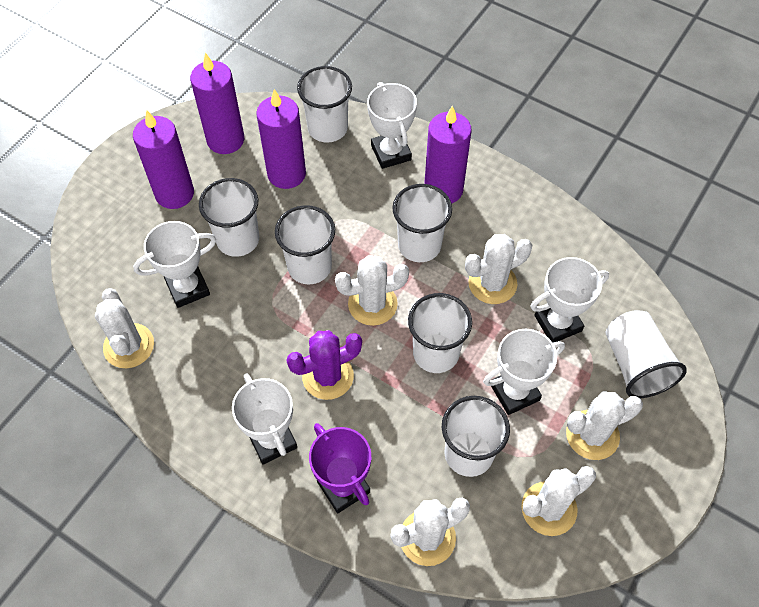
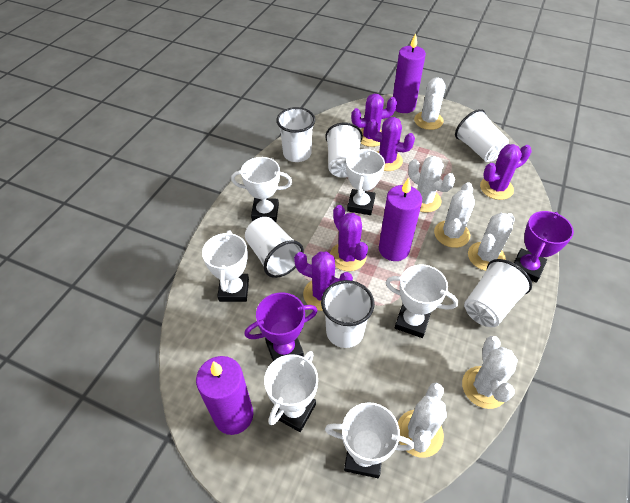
purple cactus: [286,330,362,400] = 1 -> [294,251,353,311] [330,205,368,271] [351,94,397,147] [368,117,415,171] [480,144,532,200] = 5
purple candle: [133,110,194,209] [190,53,244,154] [256,89,306,189] [424,105,472,204] = 4 -> [196,356,253,435] [379,178,422,261] [393,33,426,113] = 3
purple trophy: [309,423,371,513] = 1 -> [244,292,317,361] [514,211,574,283] = 2
white cup: [199,178,259,257] [275,205,335,284] [297,66,352,143] [392,184,452,262] [408,293,472,373] [442,396,510,477] [606,310,687,398] = 7 -> [245,217,304,278] [276,107,315,162] [321,280,374,348] [325,123,363,178] [455,109,509,162] [464,259,532,327] = 6
white trophy: [133,221,216,308] [232,373,297,464] [367,82,417,169] [483,329,565,415] [530,257,609,343] = 5 -> [202,231,249,302] [231,157,292,222] [264,351,318,432] [325,402,414,478] [346,149,385,215] [385,264,458,338] = 6

